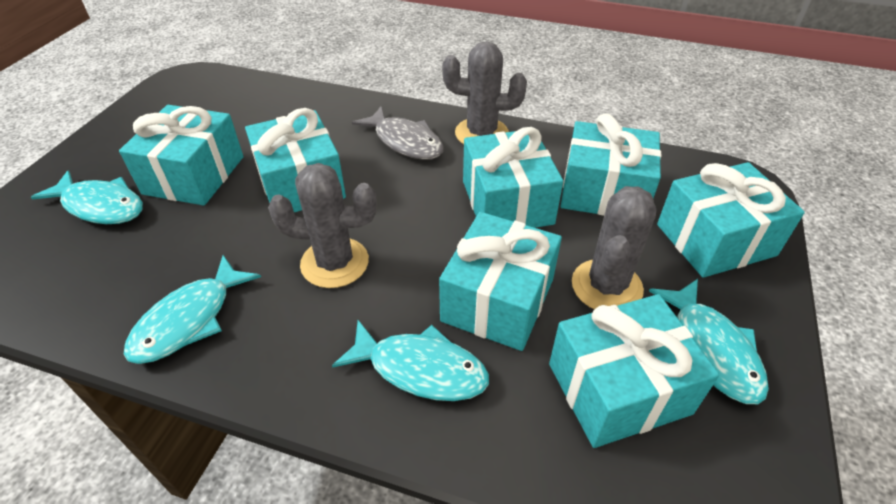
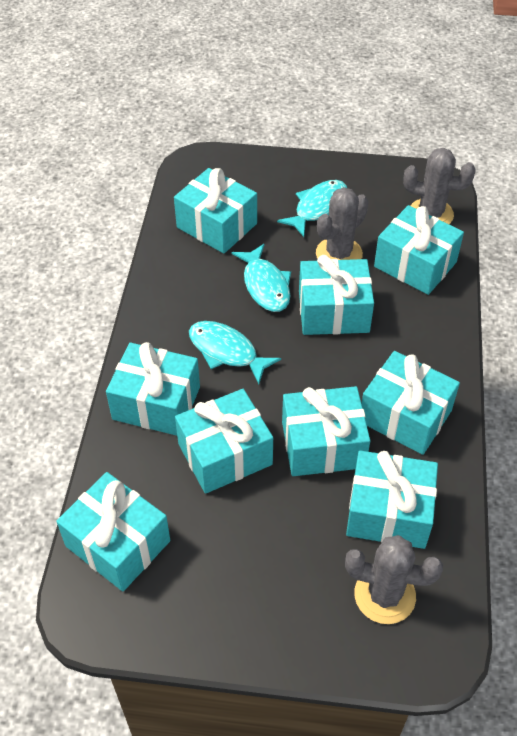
grey fish: [352,106,443,160] = 1 -> none = 0
turquoise fish: [31,170,143,224] [124,255,261,364] [332,320,489,401] [649,279,769,404] = 4 -> [189,321,281,384] [231,244,291,312] [277,180,347,237] = 3
turquoise gift: [119,105,244,206] [245,108,346,212] [439,212,562,351] [463,127,563,228] [549,294,719,448] [561,113,661,216] [657,162,805,278] = 7 -> [56,472,170,591] [106,342,200,436] [174,168,257,254] [175,389,273,494] [282,386,370,476] [299,255,374,335] [346,450,438,549] [362,351,460,455] [374,205,464,295] = 9

